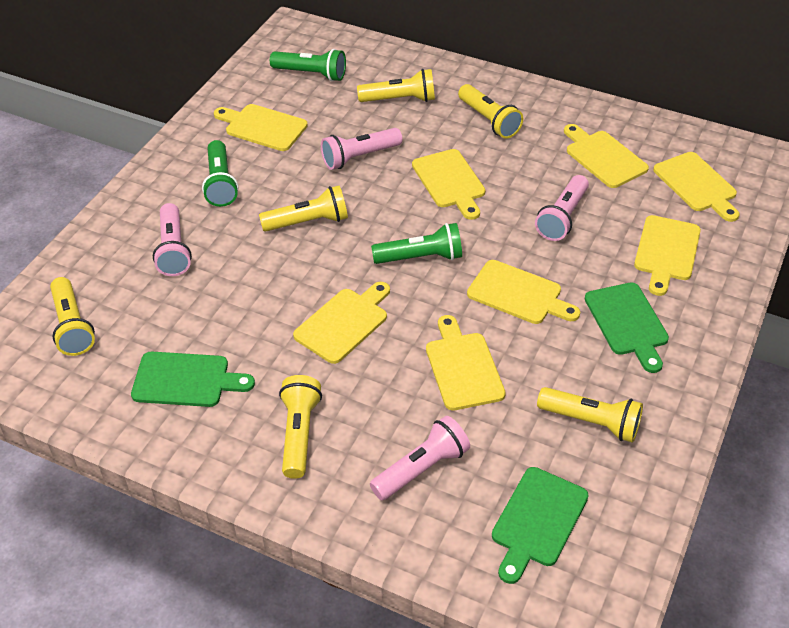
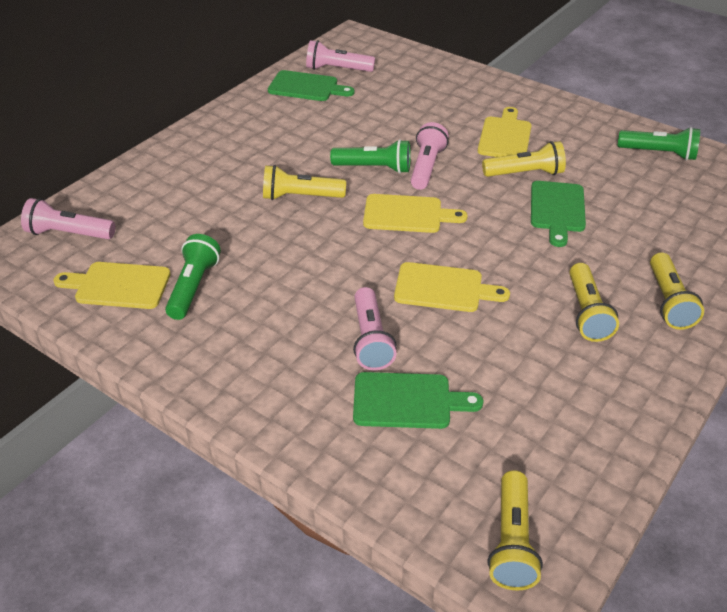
yellow cutting board: [214,104,308,151] [293,282,390,364] [412,149,485,220] [426,315,506,410] [467,260,580,324] [564,124,649,188] [634,215,701,296] [653,152,740,222] = 8 -> [53,262,171,309] [363,194,468,233] [394,262,510,312] [478,107,532,157] = 4
yellow flashlight: [50,277,95,356] [259,186,348,232] [279,375,322,479] [357,69,435,102] [458,84,523,139] [537,387,643,443] = 6 -> [263,165,346,200] [482,141,566,177] [488,470,543,591] [569,263,619,342] [650,252,704,330] = 5

